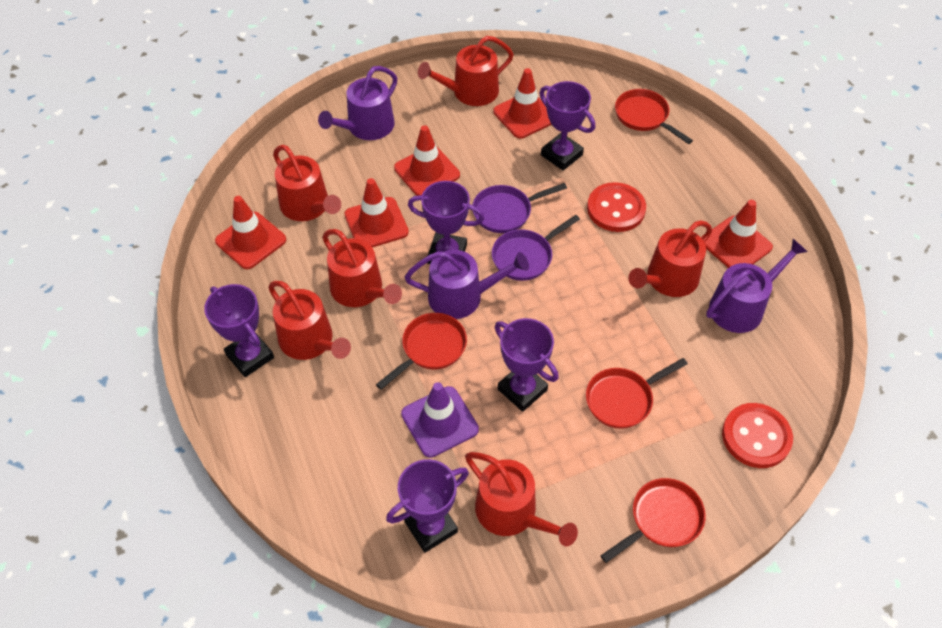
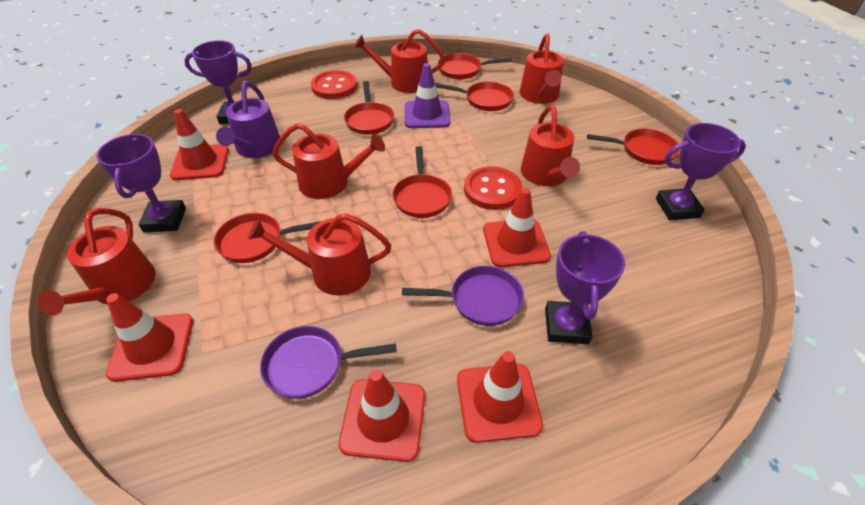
purple trophy: [204,284,274,377] [386,459,469,553] [408,181,484,264] [494,318,559,412] [539,81,595,171] = 5 -> [97,134,186,233] [184,40,252,124] [545,231,625,344] [656,123,746,220] = 4
purple watering can: [318,66,397,140] [405,250,529,319] [706,239,808,333] = 3 -> [216,81,280,158] = 1
red pan: [376,313,467,390] [586,358,688,429] [600,478,706,563] [615,89,693,144] = 4 -> [214,213,321,263] [344,81,394,135] [392,146,452,218] [435,81,514,111] [437,53,512,79] [587,129,680,165] = 6

